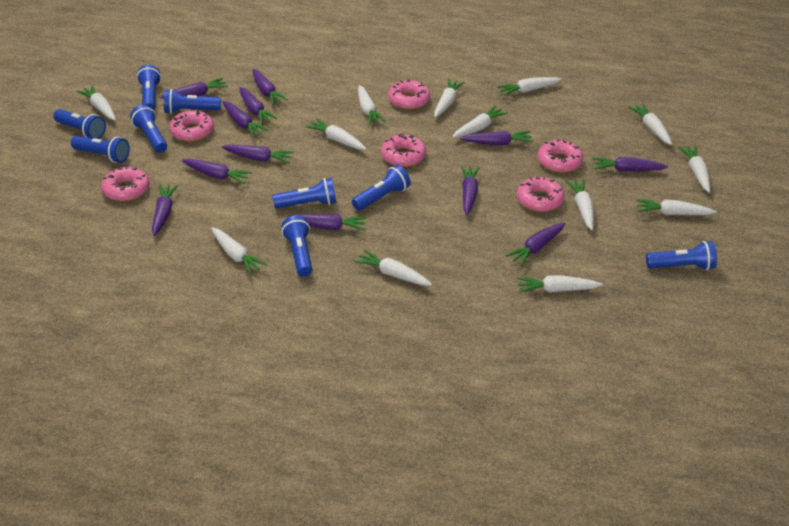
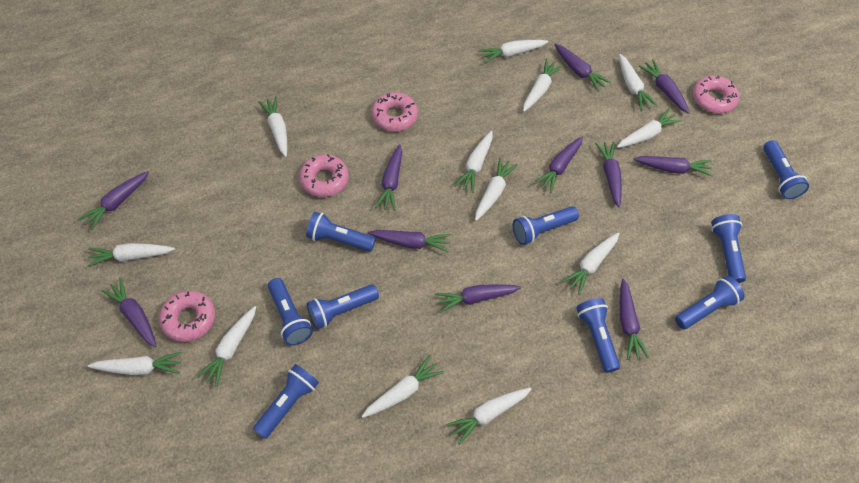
pink donut: [101,166,149,201] [169,109,214,141] [381,134,426,167] [388,79,430,109] [517,177,565,212] [538,139,583,173] = 6 -> [159,291,215,342] [299,154,349,197] [371,92,418,132] [693,75,740,113] = 4
purple carrot: [152,184,179,236] [159,78,228,99] [182,159,252,184] [221,145,294,163] [223,101,268,137] [239,87,278,124] [252,69,288,105] [287,214,367,231] [460,131,533,145] [461,166,480,215] [506,222,566,266] [592,157,668,171] = 12 -> [78,171,149,230] [101,278,156,347] [368,230,451,253] [375,144,402,211] [435,284,521,313] [534,137,583,193] [554,44,611,92] [595,141,622,208] [620,279,649,360] [633,156,713,177] [639,60,690,114] = 11

